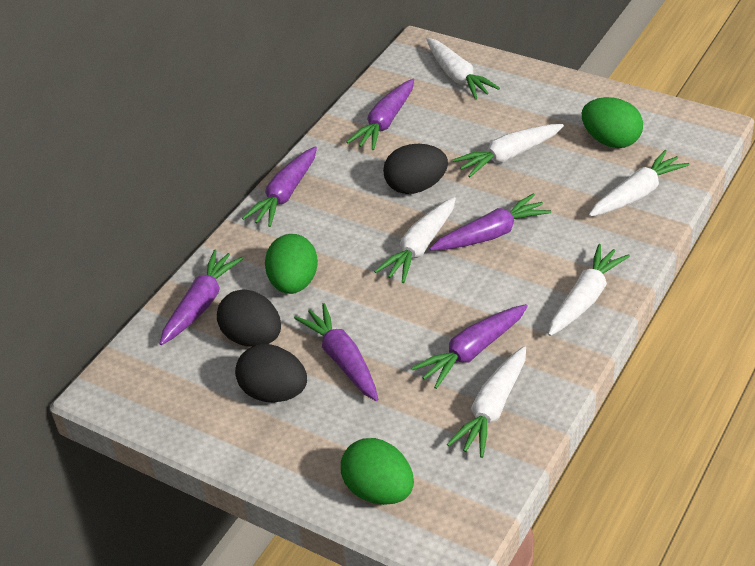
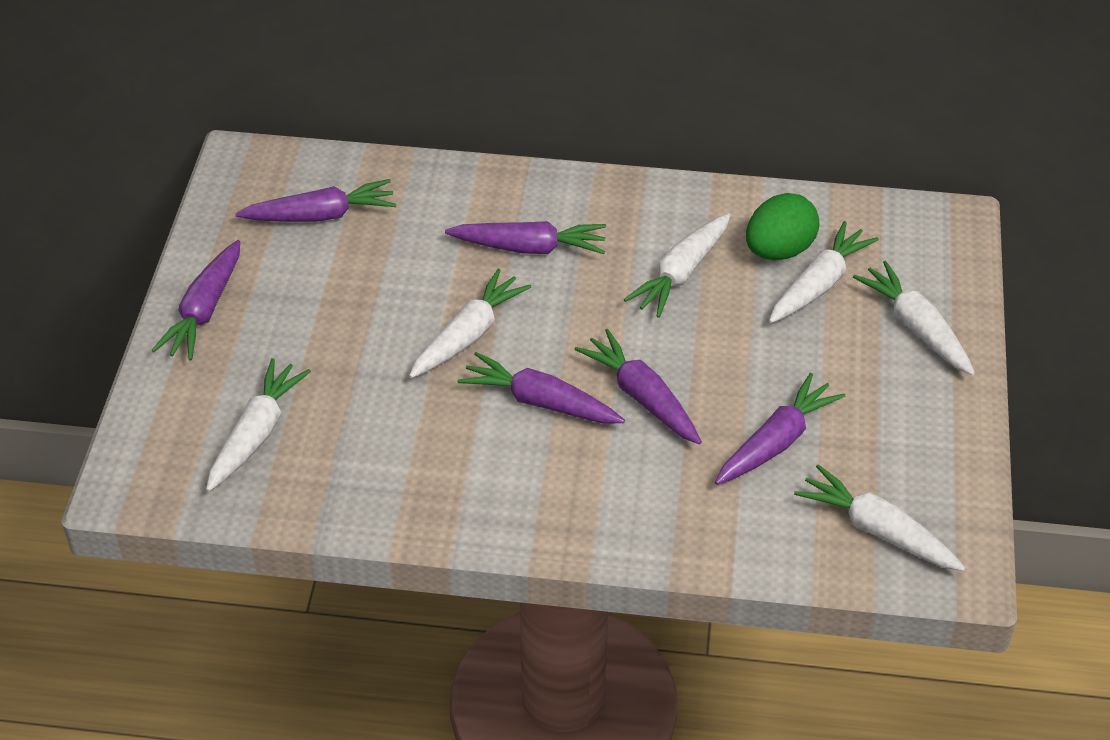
black egg: [217,289,281,347] [235,344,307,402] [383,144,448,194] = 3 -> none = 0
green egg: [265,234,318,294] [341,438,414,505] [582,97,643,148] = 3 -> [746,193,820,260] = 1

